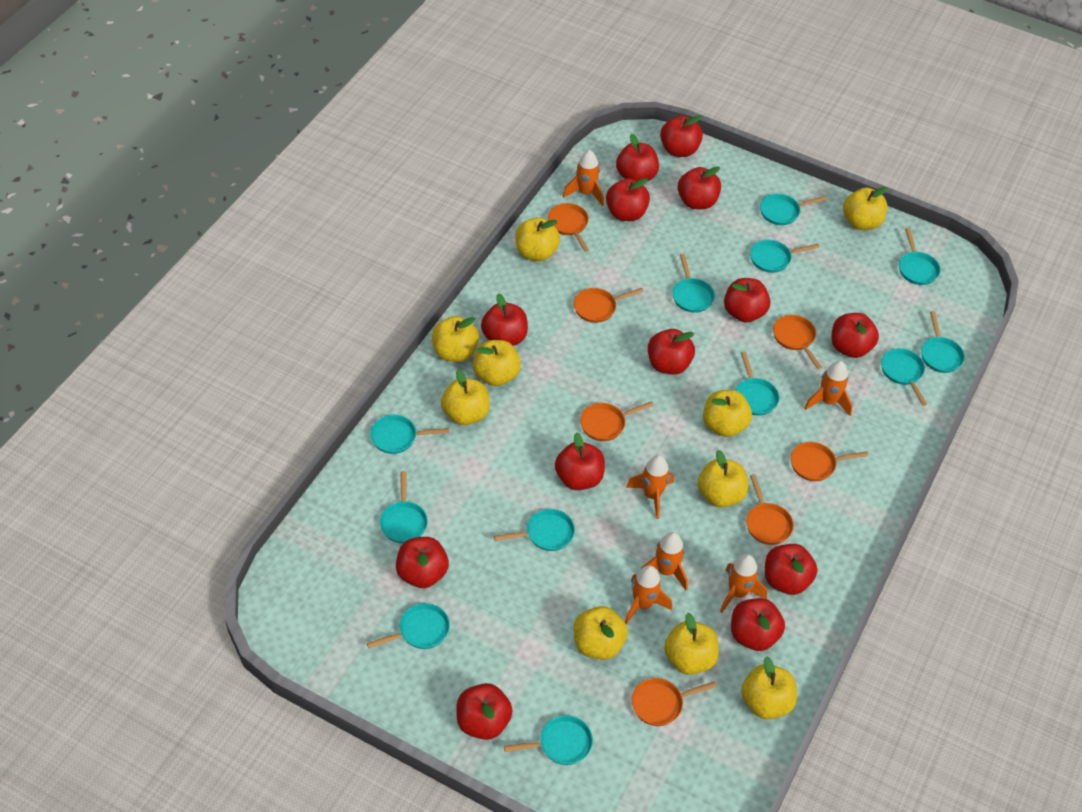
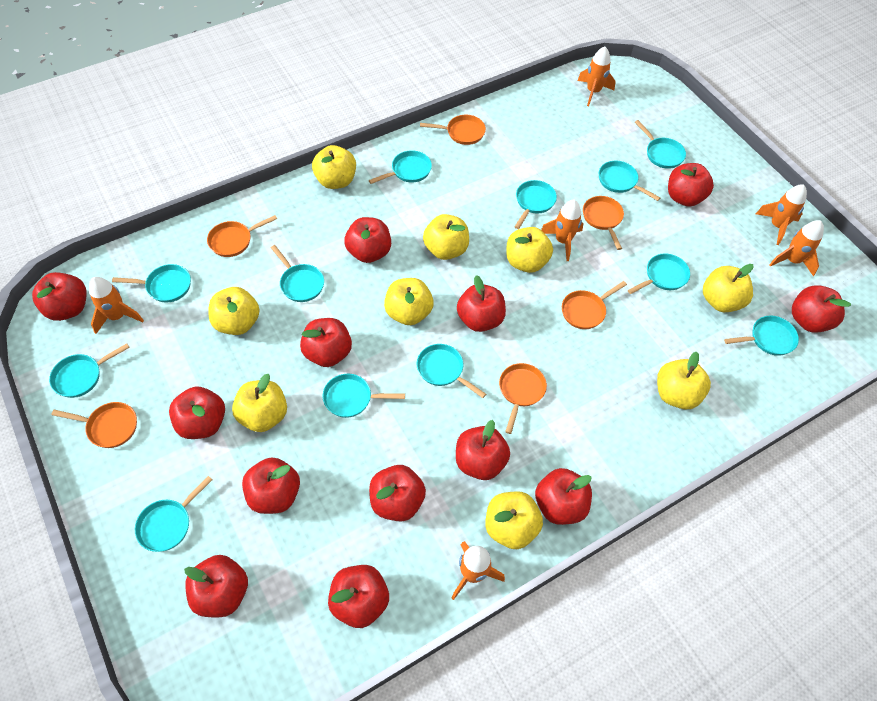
orange pan: [548,203,589,252] [574,288,644,323] [580,401,654,441] [632,678,717,726] [746,474,794,545] [773,315,822,369] [791,442,869,481] = 7 -> [51,402,137,448] [207,215,277,257] [420,115,486,145] [499,363,547,434] [562,281,627,329] [583,196,624,250] = 6
yellow apple: [432,316,479,362] [441,369,490,425] [472,340,521,386] [515,217,560,261] [574,606,628,660] [664,613,719,675] [698,450,748,508] [703,390,752,437] [741,656,797,719] [843,187,887,230] = 10 -> [208,287,260,335] [232,374,287,432] [312,145,356,189] [384,278,434,325] [423,214,469,260] [485,491,543,549] [506,227,553,273] [657,352,711,409] [703,264,754,312] = 9

